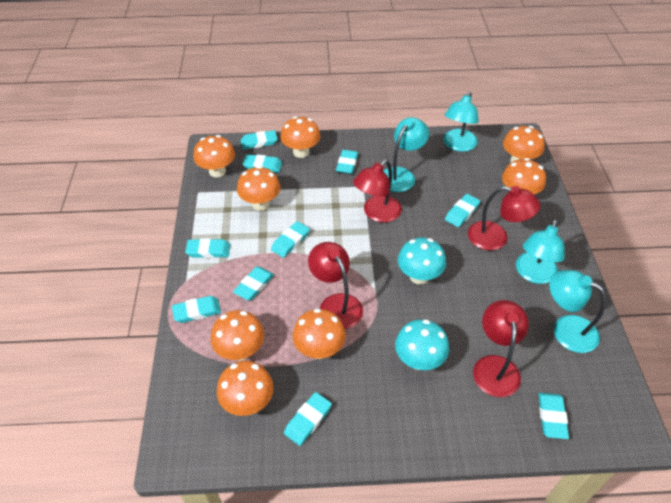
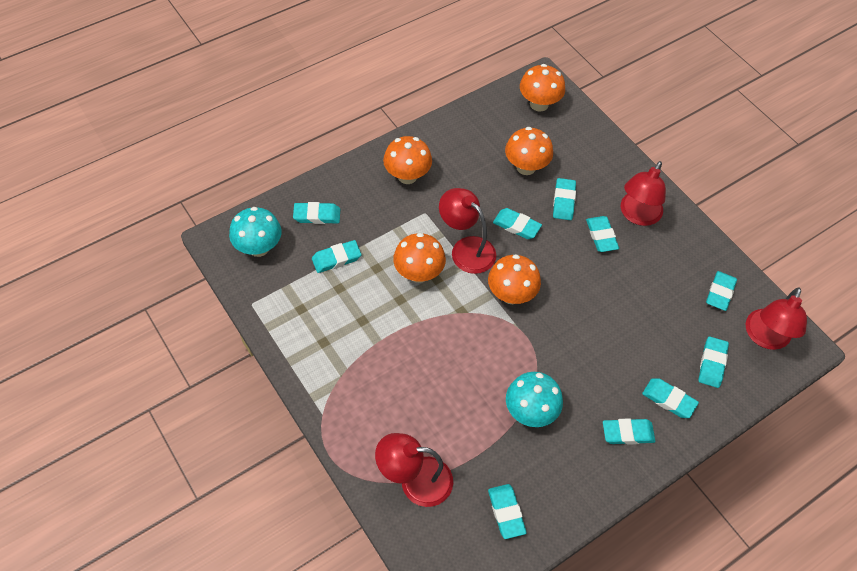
orange mushroom: [193,135,235,177] [211,310,264,361] [217,361,274,416] [237,166,280,210] [280,116,320,158] [293,308,346,359] [502,158,546,194] [503,126,545,162] = 8 -> [383,136,432,184] [393,233,446,283] [488,254,541,304] [505,127,553,175] [520,64,565,111] = 5
turquoise lamp: [383,117,429,192] [443,91,479,152] [516,219,565,284] [549,270,606,353] = 4 -> none = 0

